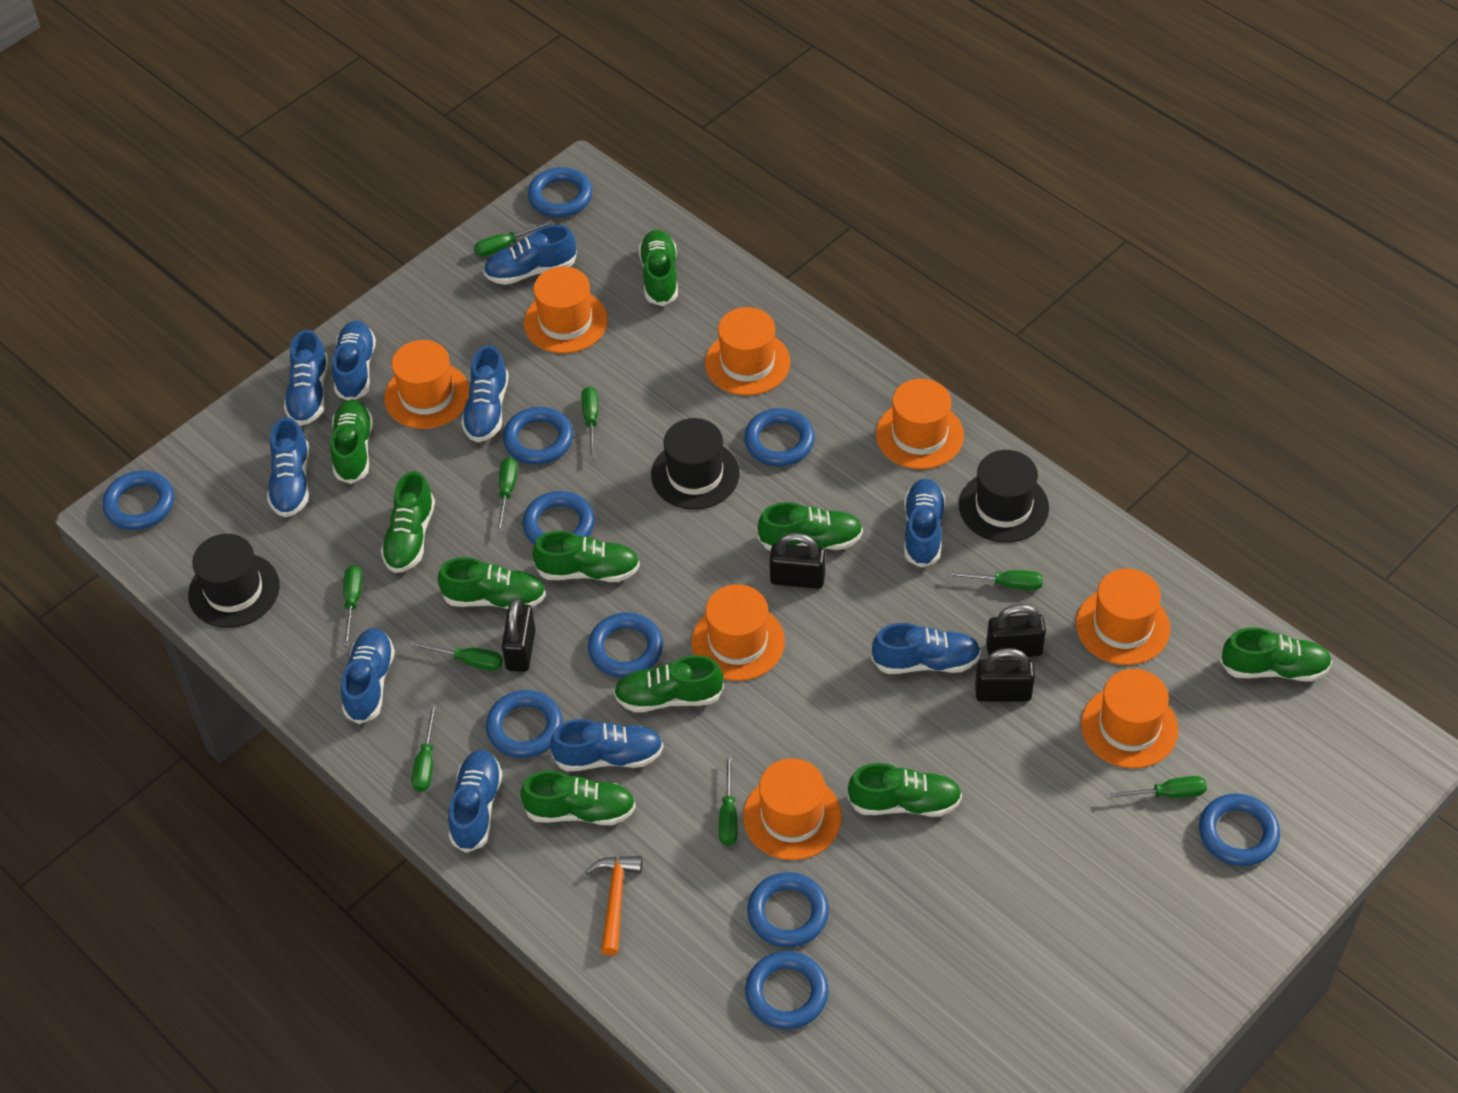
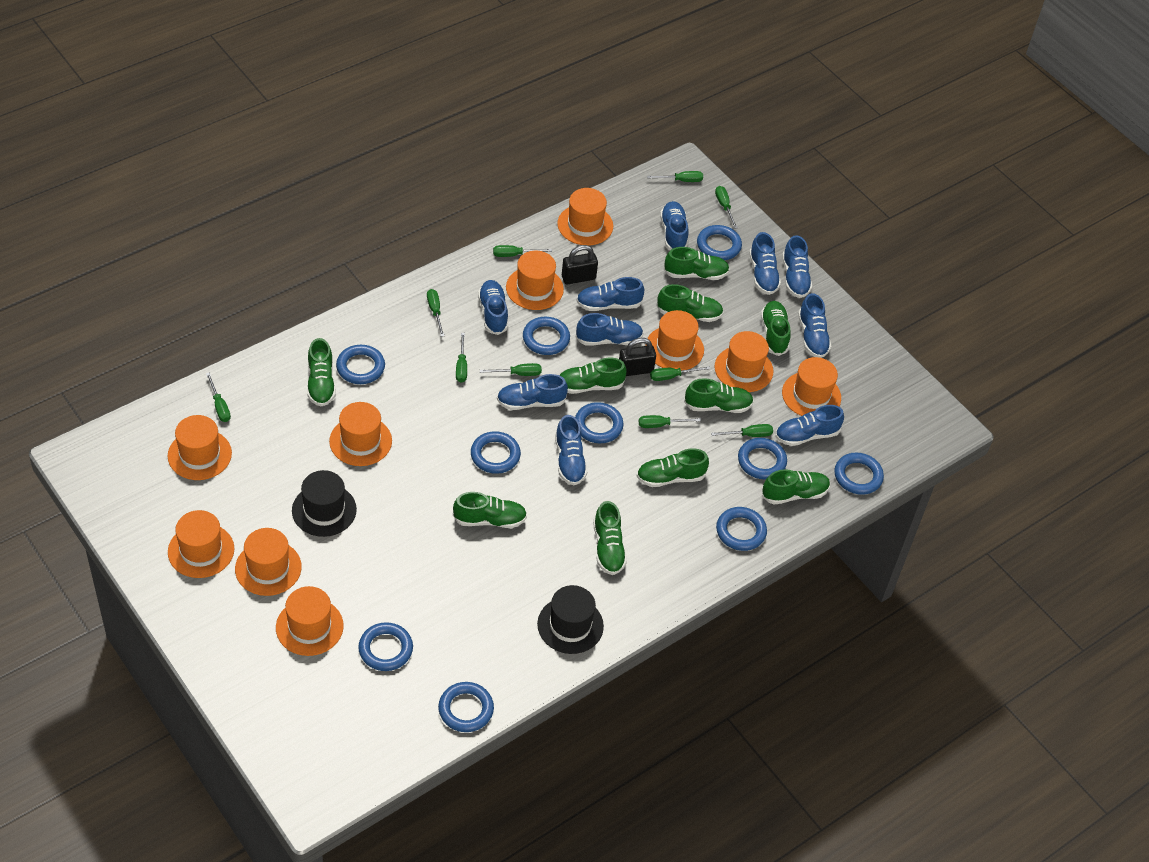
black hat: [188,534,280,628] [651,418,740,510] [959,450,1049,543] = 3 -> [292,470,357,537] [537,585,604,654] = 2
black padlock: [502,598,536,672] [770,533,825,589] [975,648,1035,702] [986,604,1046,659] = 4 -> [562,245,598,284] [619,338,656,376] = 2
green screwdriver: [343,565,362,646] [409,641,503,671] [411,704,437,792] [474,220,553,257] [496,457,518,533] [581,387,598,459] [719,755,738,846] [947,570,1043,590] [1105,776,1207,799] = 9 -> [206,373,231,422] [427,289,444,337] [456,333,467,383] [480,363,542,376] [493,245,552,257] [639,415,701,428] [647,171,703,182] [650,366,710,381] [711,424,773,437] [715,186,738,229] = 10
orange hammer: [586,856,643,956] = 1 -> none = 0
orange hat: [384,340,470,429] [524,267,608,353] [691,584,785,681] [705,307,790,396] [743,758,842,860] [876,379,964,469] [1076,568,1170,665] [1081,669,1178,768] = 8 -> [168,415,232,480] [168,510,234,578] [235,528,302,596] [276,586,344,656] [329,402,392,466] [506,251,564,310] [557,188,613,245] [646,310,704,370] [715,331,773,392] [782,357,841,416] = 10

